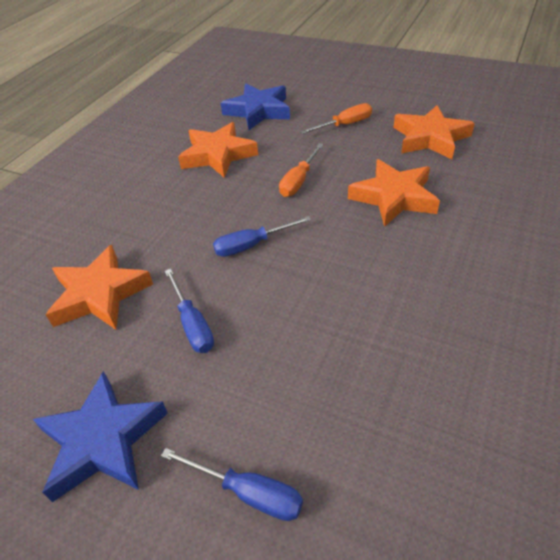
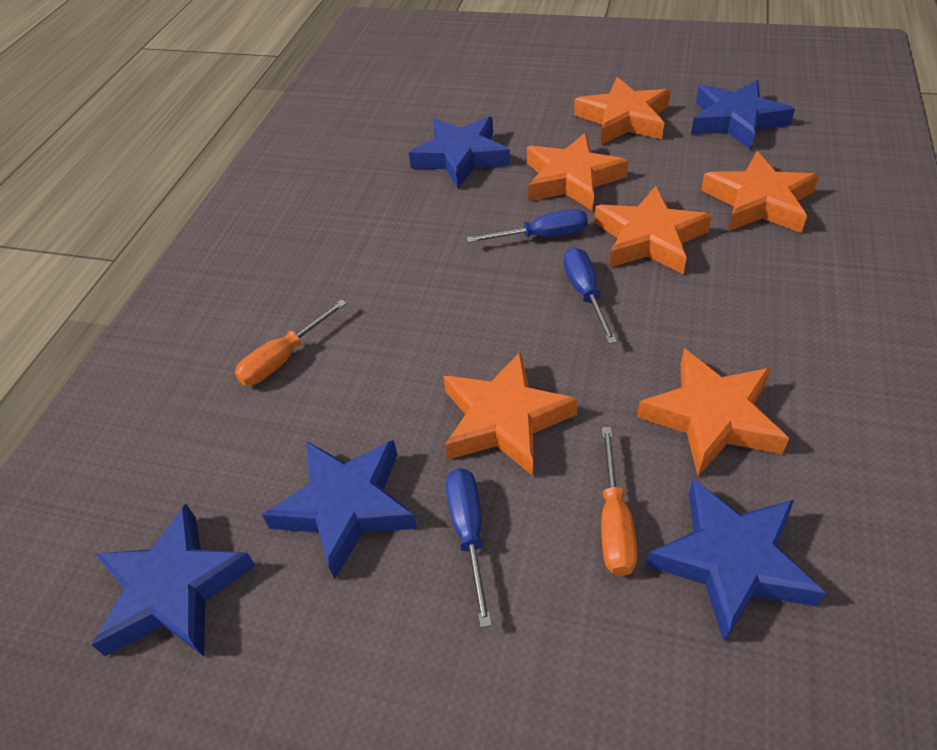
blue star: [33,371,168,502] [221,84,290,130] = 2 -> [92,504,255,656] [262,440,417,580] [409,117,510,188] [646,479,826,642] [691,80,795,150] = 5
orange star: [46,245,153,330] [178,122,258,178] [348,159,440,227] [394,105,475,159] = 4 -> [443,351,578,477] [527,133,629,211] [574,77,671,145] [595,186,712,274] [637,349,789,476] [701,151,819,233] = 6

